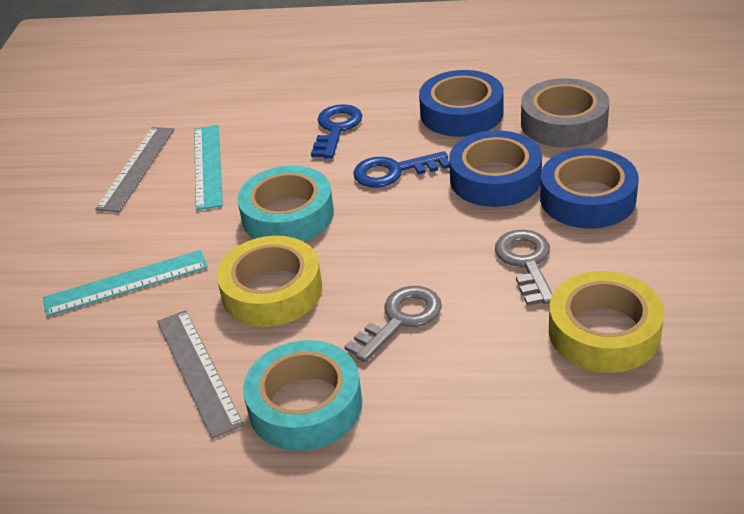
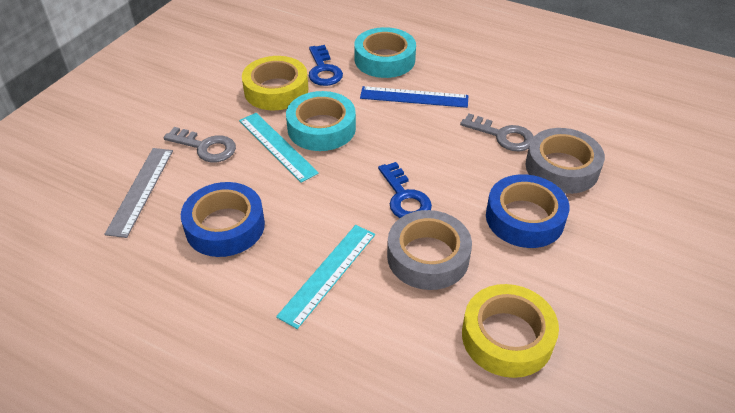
blue ruler: none = 0 -> [360,86,468,108] = 1
blue tape: [419,70,504,137] [449,130,542,207] [540,148,639,229] = 3 -> [181,182,265,257] [486,174,570,248] = 2
grey ruler: [95,127,174,212] [157,310,244,439] = 2 -> [104,148,173,238] = 1
grey tape: [521,78,609,147] = 1 -> [387,210,472,290] [525,128,605,194] = 2

